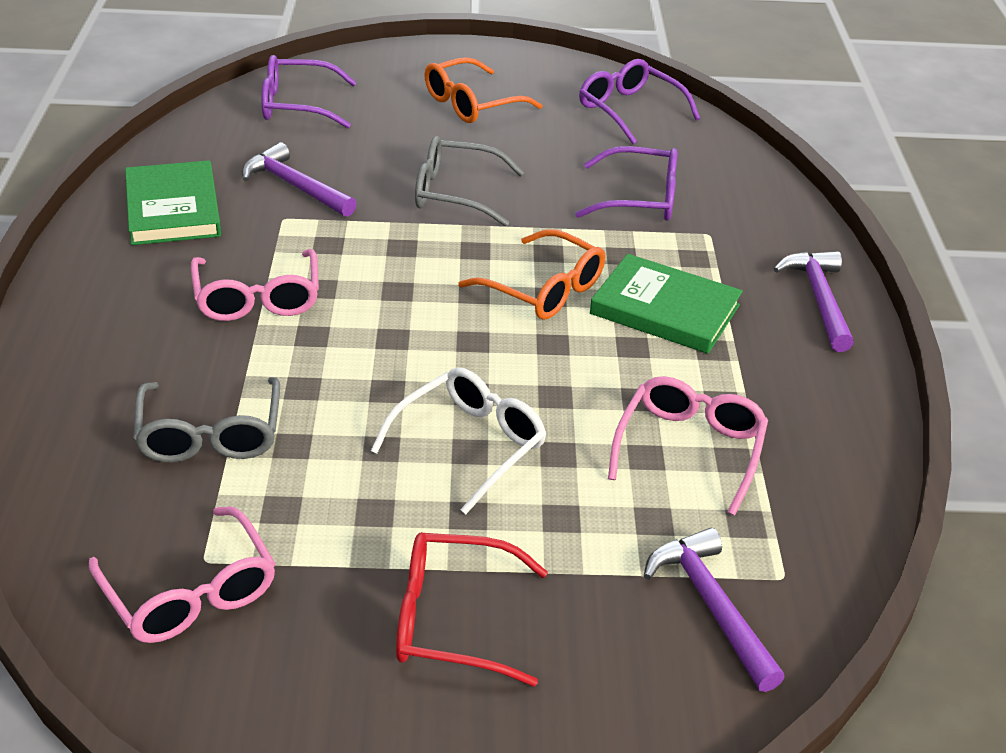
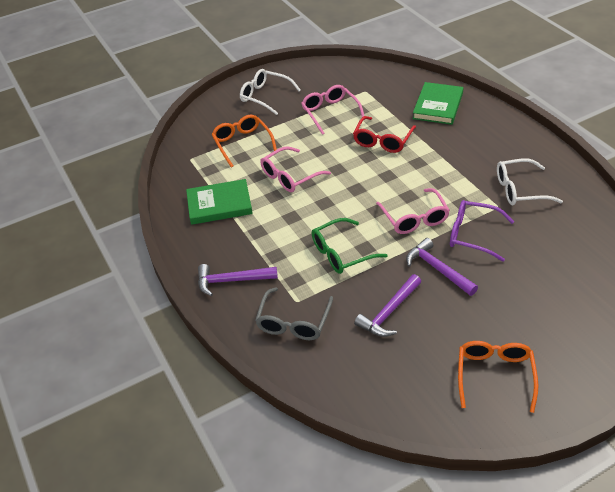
green glasses: none = 0 -> [312,218,388,274] = 1
grey glasses: [133,377,280,463] [415,136,524,227] = 2 -> [255,287,333,340] = 1
purple glasses: [261,55,357,128] [575,146,677,221] [579,59,700,144] = 3 -> [450,200,514,262] = 1
white glasses: [371,367,546,514] = 1 -> [240,69,301,115] [497,159,563,205] = 2

